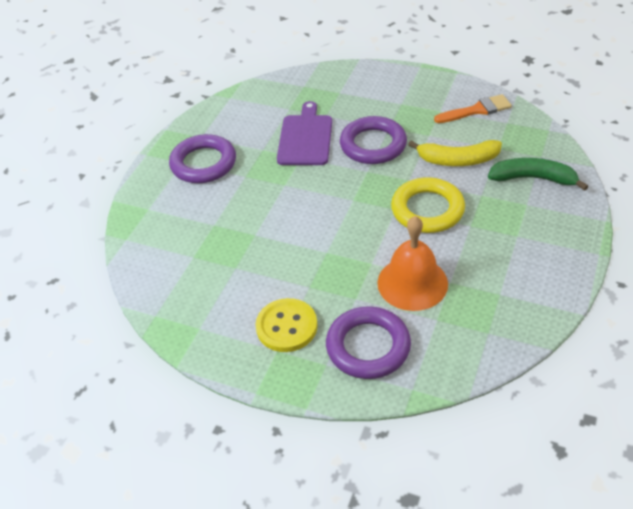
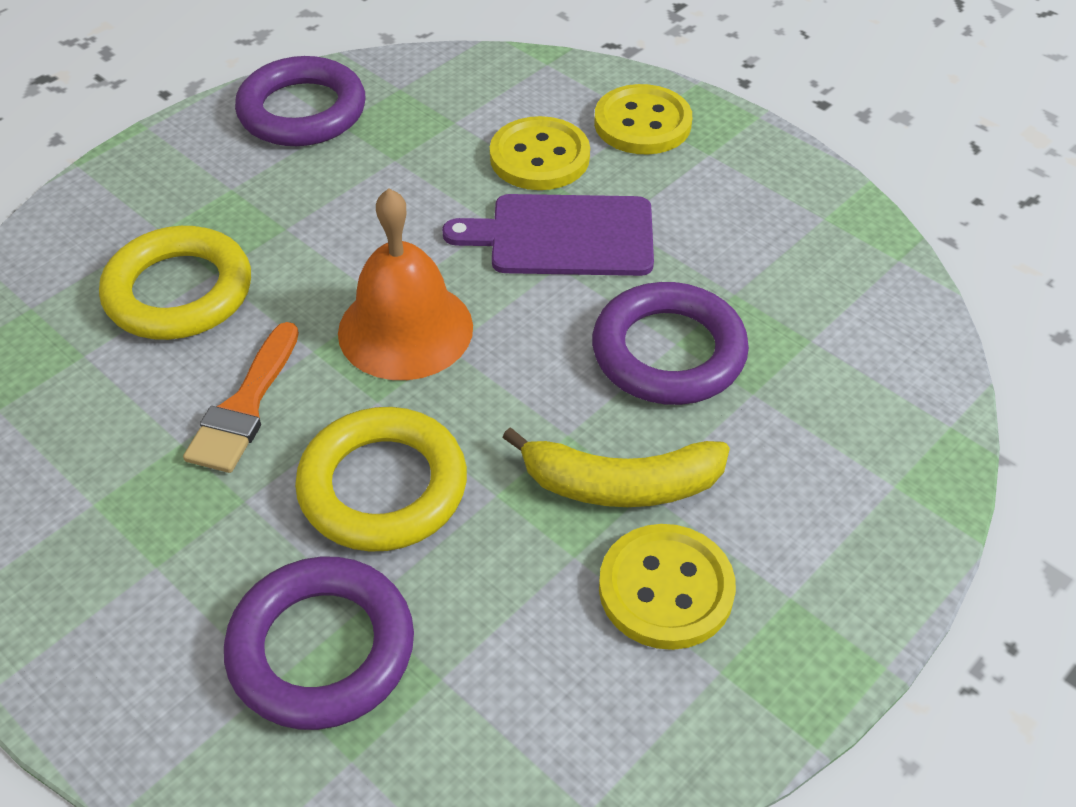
green banana: [488,158,588,191] = 1 -> none = 0
yellow button: [256,298,318,352] = 1 -> [490,116,590,190] [594,84,692,155] [599,524,736,650] = 3
yellow ring: [391,177,465,233] = 1 -> [99,226,251,340] [295,407,467,552] = 2

